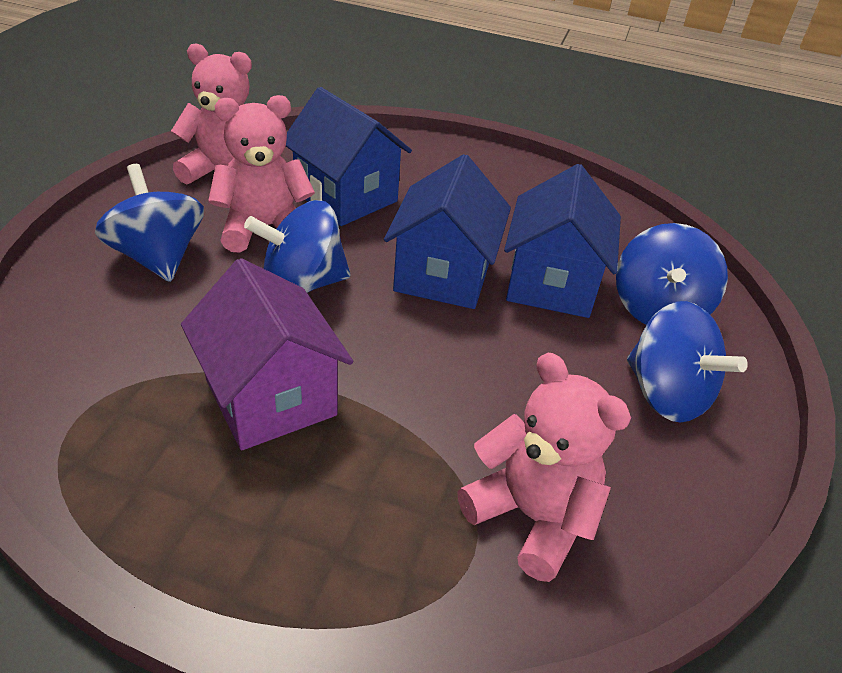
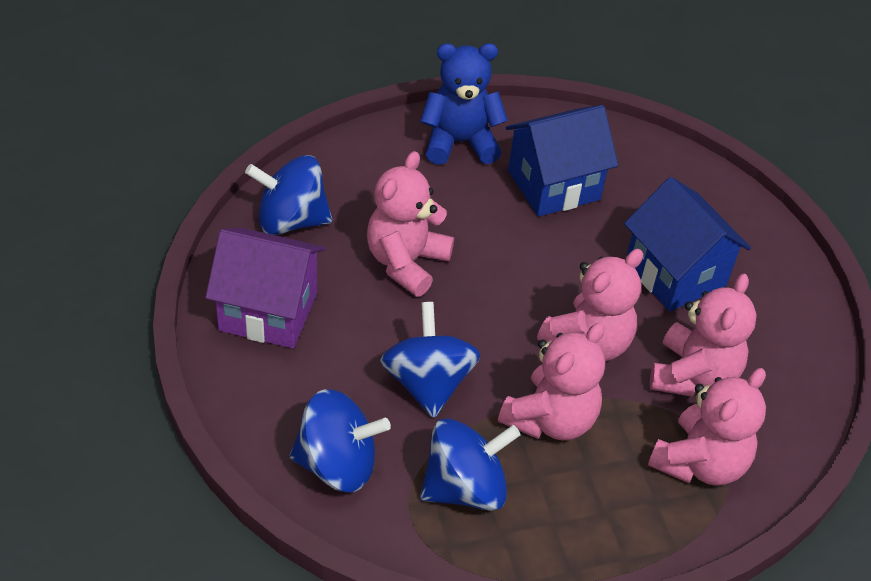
blue house: [286,87,412,226] [384,154,511,309] [504,164,621,318] = 3 -> [505,105,618,217] [624,177,751,311] = 2
blue teddy bear: none = 0 -> [420,43,508,165] = 1
pink teddy bear: [171,43,252,184] [208,95,315,253] [458,353,631,582] = 3 -> [367,151,454,297] [498,323,605,440] [537,249,643,361] [648,368,766,486] [650,274,757,397] = 5

